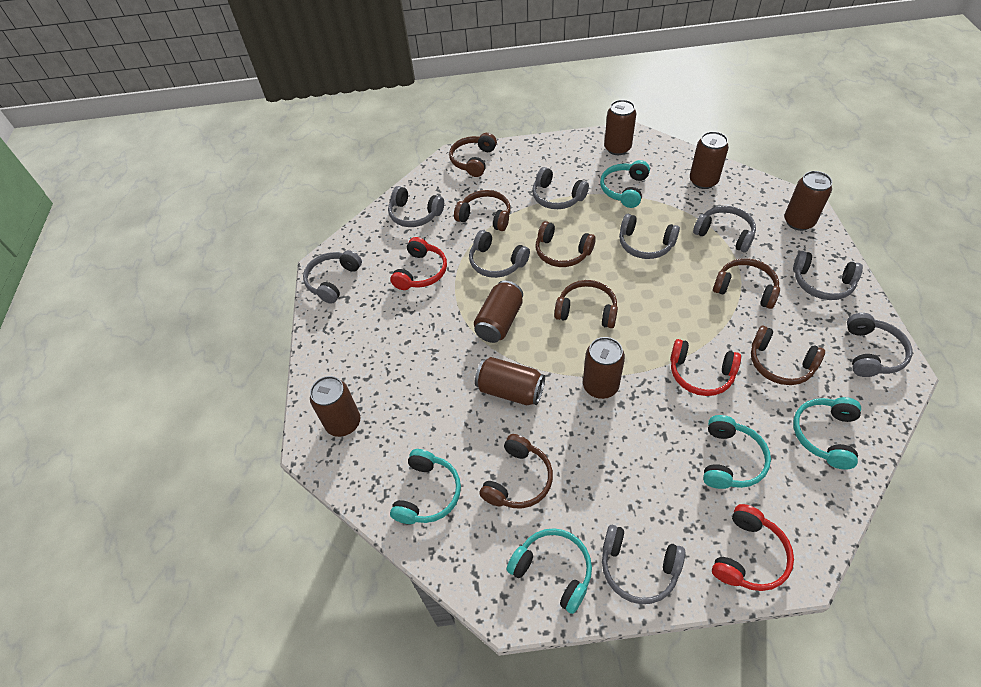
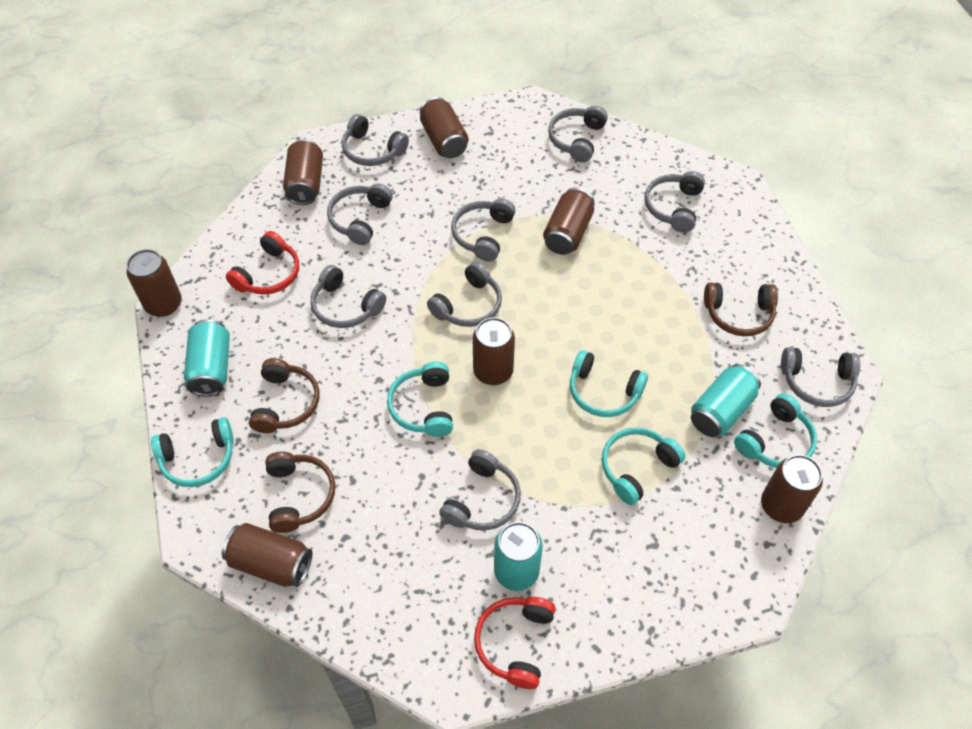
brown headphones: [449,133,497,177] [454,190,511,231] [479,434,553,509] [536,221,596,267] [554,280,618,328] [713,258,780,309] [751,326,825,385] = 7 -> [249,358,320,433] [265,451,335,533] [704,282,778,336] = 3
red headphones: [390,237,447,290] [670,339,741,396] [712,504,794,591] = 3 -> [226,231,299,295] [474,597,556,689] = 2
turquoise can: none = 0 -> [184,319,230,397] [494,522,543,591] [691,364,761,437] = 3

